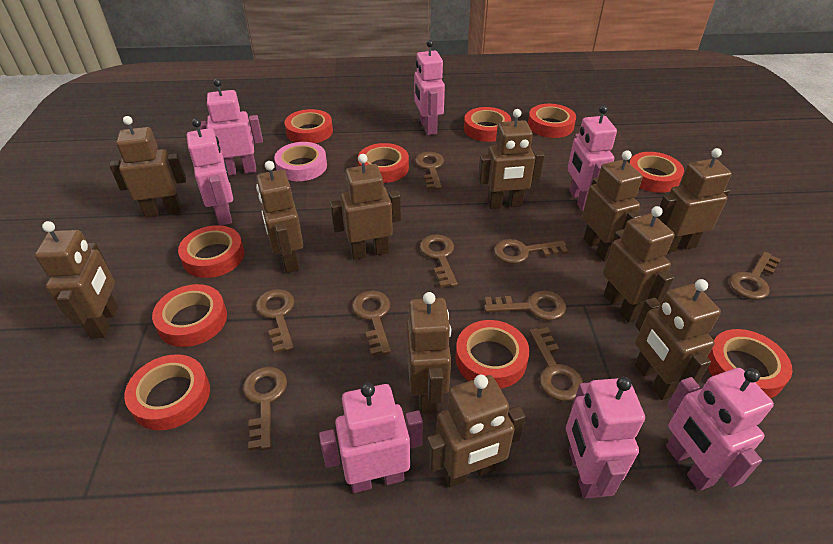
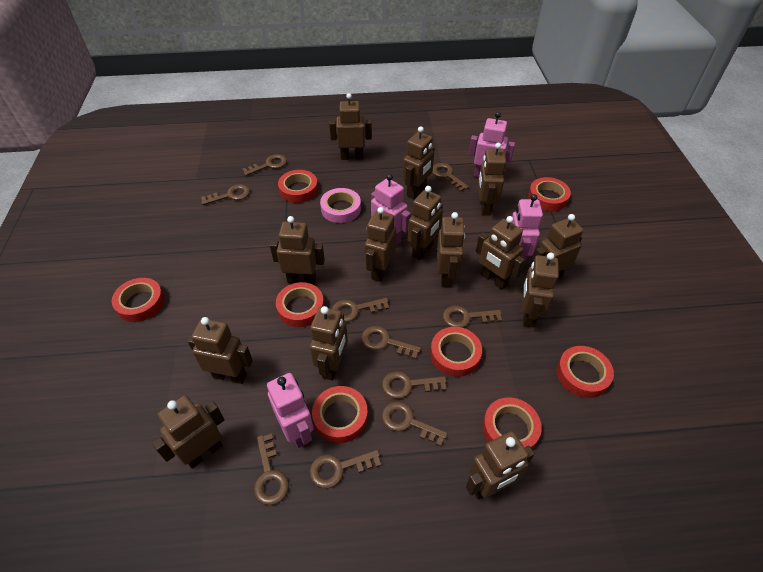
brown key: [243,367,287,450] [255,289,295,353] [352,291,391,356] [415,152,444,189] [420,235,458,288] [484,291,566,320] [494,239,568,264] [529,327,583,401] [729,252,781,300] = 9 -> [201,184,250,205] [242,154,287,176] [254,434,289,505] [309,450,381,488] [332,298,389,322] [361,326,421,359] [382,371,447,399] [382,401,448,446] [432,163,469,192] [443,305,502,328] = 10
brown robot: [35,221,118,338] [109,116,186,218] [256,161,303,273] [330,154,401,260] [406,292,451,413] [426,375,526,488] [478,109,544,209] [582,150,643,262] [603,206,675,323] [635,279,721,400] [657,148,732,253] = 11 -> [152,395,225,469] [188,317,253,384] [270,216,325,284] [310,306,348,380] [329,93,372,160] [365,207,397,282] [403,126,435,199] [408,186,443,260] [437,212,465,287] [466,431,535,500] [476,216,525,290] [478,143,506,216] [522,253,559,327] [531,214,583,278] = 14
pink robot: [187,118,233,226] [199,79,263,175] [319,383,423,493] [414,40,445,135] [566,377,645,499] [567,105,617,211] [666,368,774,491] = 7 -> [267,373,314,448] [371,174,411,246] [468,112,515,177] [512,194,543,266] = 4
red tape: [124,354,210,431] [152,284,227,347] [178,225,244,278] [284,109,333,143] [358,143,409,183] [455,320,529,389] [464,107,511,142] [528,104,576,138] [629,152,684,193] [708,329,793,398] = 10 -> [112,278,165,322] [276,282,324,327] [278,170,318,203] [312,386,368,443] [430,327,482,377] [482,397,542,449] [528,177,571,211] [557,346,614,398] = 8

